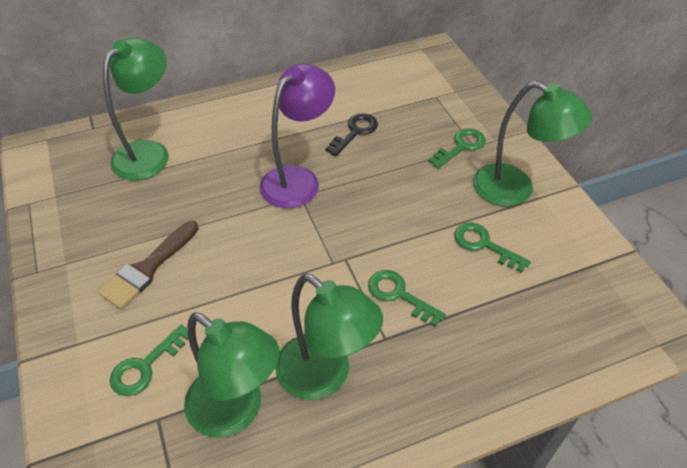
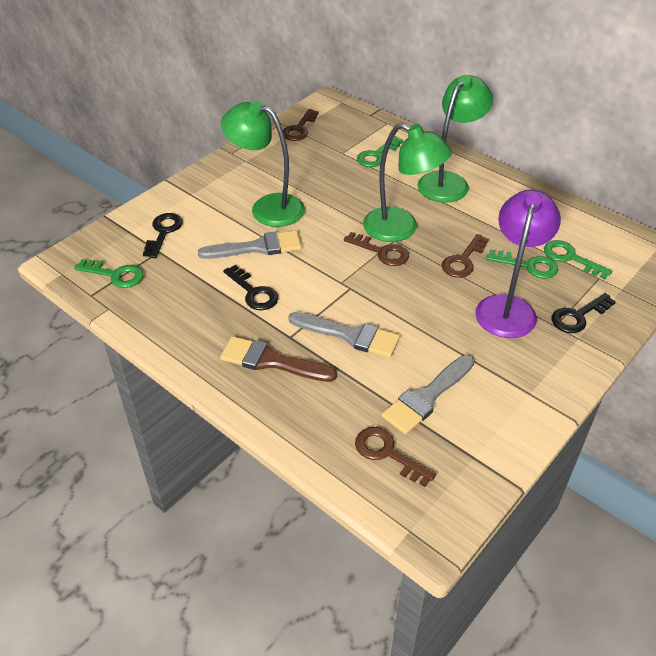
black key: [326,113,378,156] = 1 -> [143,213,183,258] [223,265,278,310] [551,293,616,333] = 3
brown key: none = 0 -> [283,109,319,141] [344,232,409,266] [355,427,436,487] [442,234,489,278] = 4
green lamp: [103,38,169,180] [184,312,280,438] [275,274,383,400] [473,81,593,207] = 4 -> [221,100,305,227] [363,123,452,242] [417,75,493,202] = 3
grey brush: none = 0 -> [198,231,301,259] [289,312,400,358] [382,355,475,434] = 3

